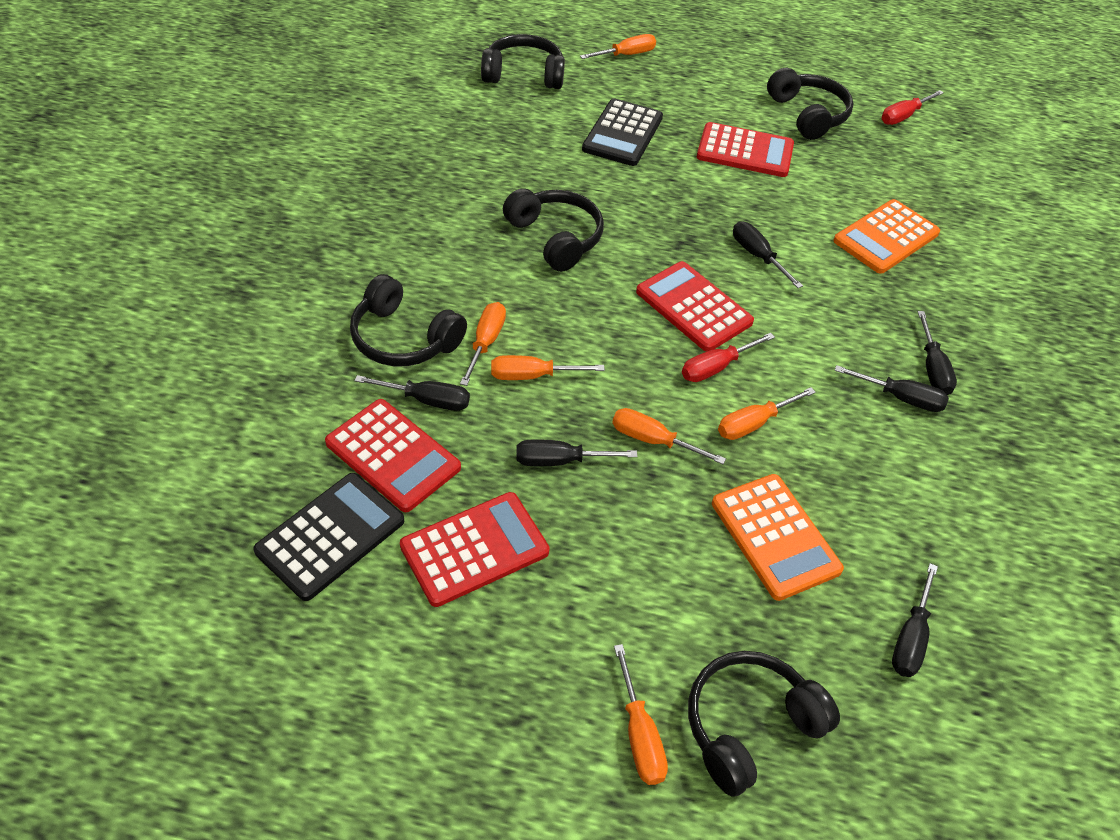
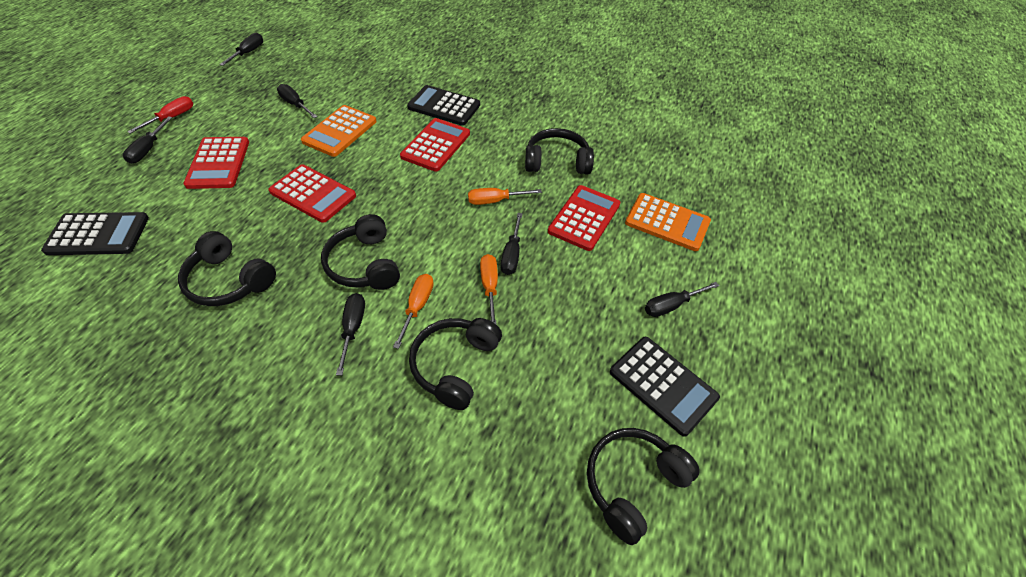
black calculator: [253,473,404,601] [582,99,663,166] = 2 -> [41,212,149,255] [407,85,480,126] [610,337,720,437] = 3
orange screwdriver: [460,302,506,386] [491,355,605,380] [580,34,656,59] [612,408,726,464] [614,644,668,785] [718,387,816,440] = 6 -> [393,274,434,349] [468,188,542,205] [480,254,498,324] = 3
red screwdriver: [682,333,775,382] [881,90,944,125] = 2 -> [127,96,193,134] = 1

